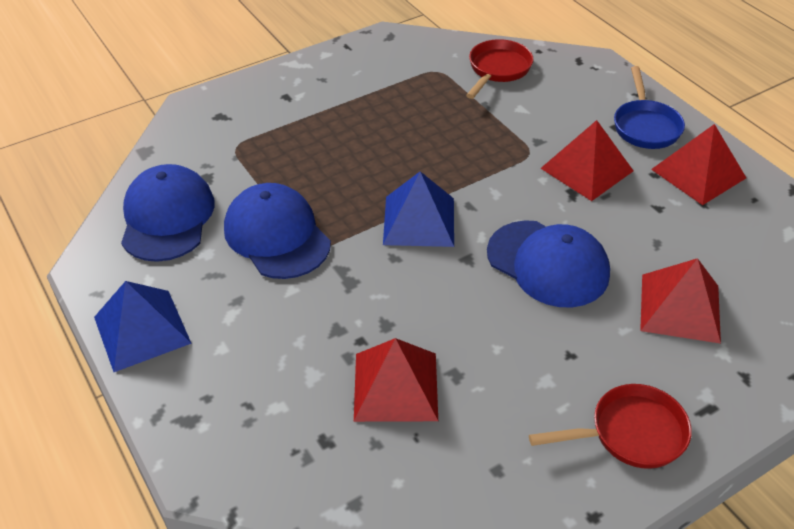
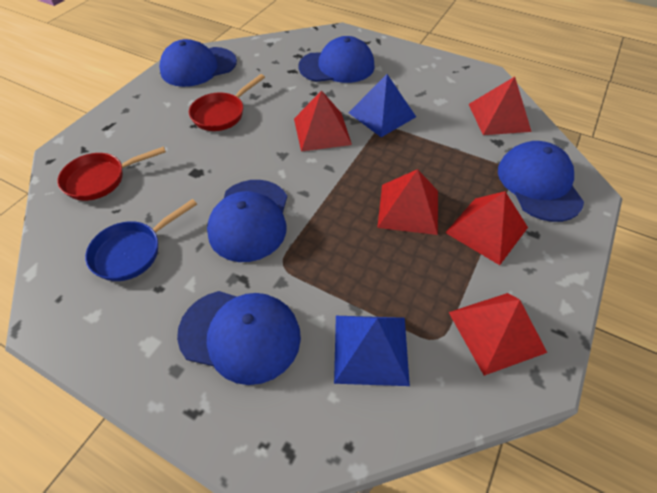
blue cap: [121,164,215,262] [224,183,331,279] [487,220,610,308] = 3 -> [159,39,237,87] [177,291,301,385] [207,180,287,262] [298,36,375,83] [498,141,584,222] = 5
red pyramid: [354,338,438,422] [540,120,633,201] [640,258,721,344] [651,124,746,205] = 4 -> [294,90,352,152] [377,169,438,235] [445,191,528,265] [448,293,547,376] [469,77,532,135] = 5

